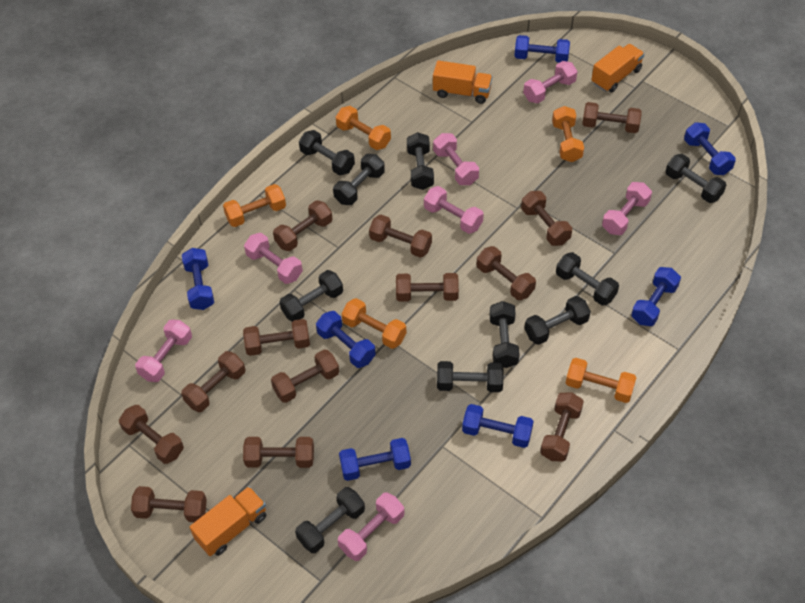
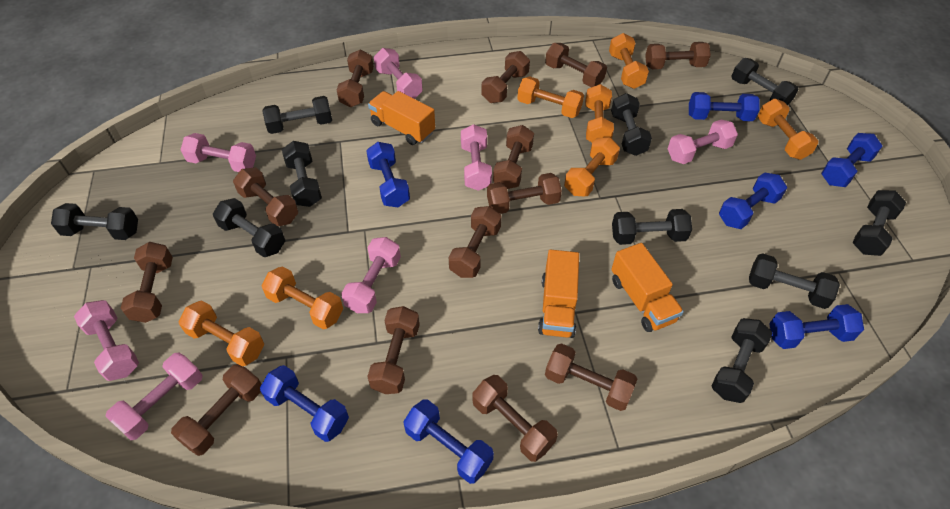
orange dumbbell: [223,184,286,227] [336,106,391,150] [342,298,406,349] [552,106,584,162] [566,358,637,403] = 5 -> [178,301,264,366] [261,266,343,329] [517,76,584,118] [564,137,620,196] [585,84,614,143] [609,33,649,89] [758,99,818,160] = 7

